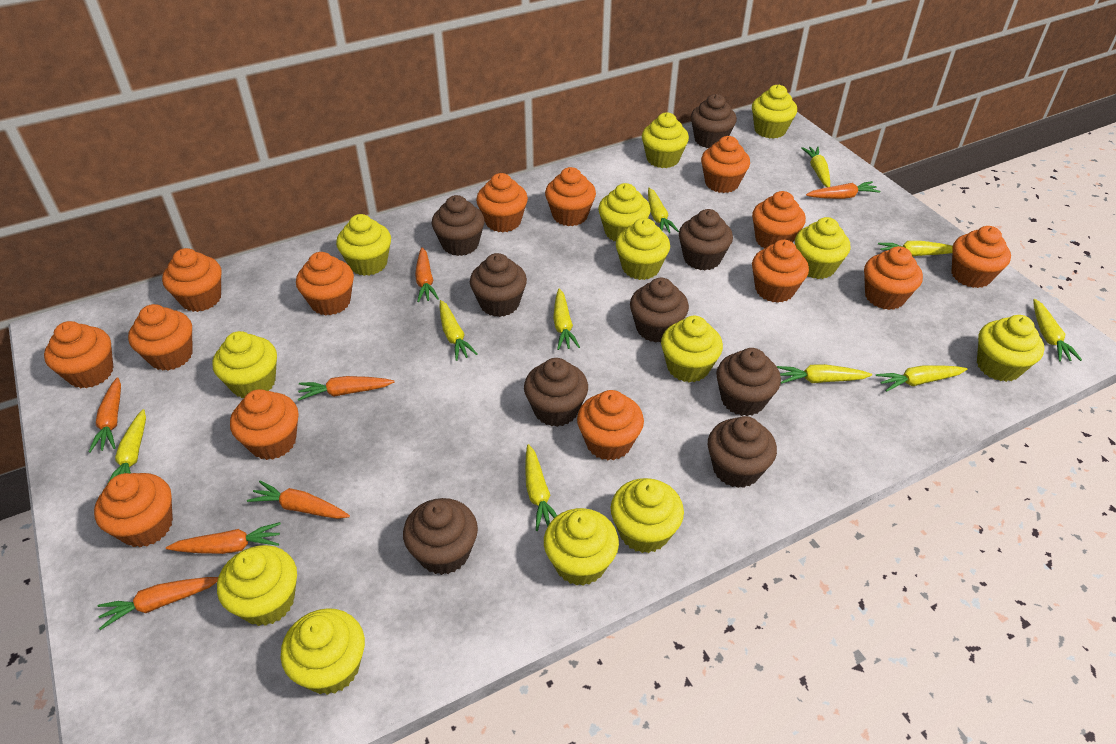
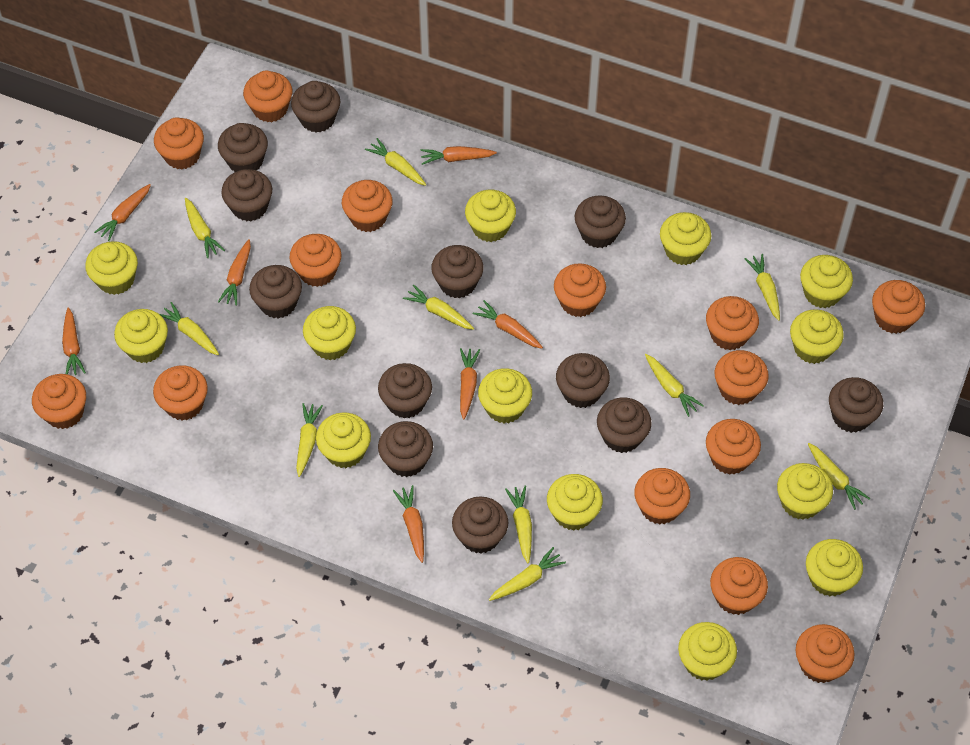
brown cupcake: [403,498,478,575] [432,195,485,256] [470,253,527,317] [524,358,588,427] [630,278,689,343] [679,209,733,270] [691,94,737,148] [708,416,777,488] [716,348,781,416] = 9 -> [218,123,268,172] [221,169,272,222] [249,265,302,319] [291,81,340,132] [378,363,432,418] [378,421,433,477] [431,245,483,298] [452,497,509,553] [556,353,610,408] [575,195,626,248] [597,398,652,453] [829,377,883,433] = 12

